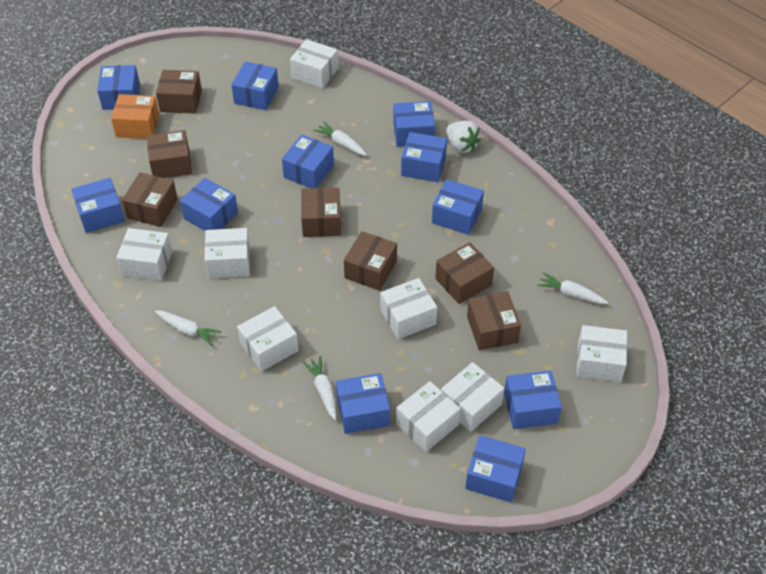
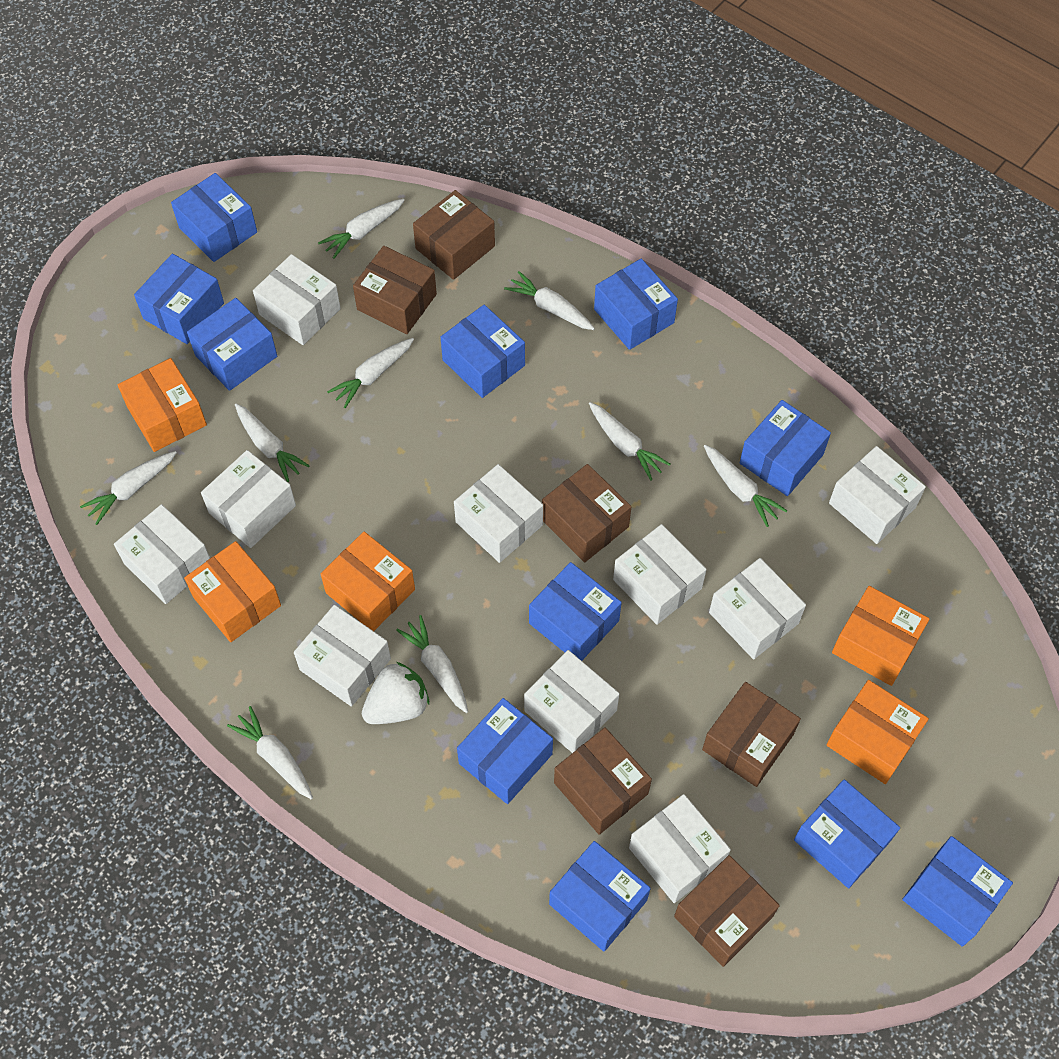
brown box: [122,172,178,227] [147,130,192,178] [156,70,202,114] [301,187,341,237] [344,231,397,291] [435,242,494,304] [467,291,521,350] = 7 -> [353,246,437,334] [413,190,495,280] [542,464,632,563] [554,727,652,835] [674,855,780,967] [702,682,801,787] = 6
orange box: [111,94,159,139] = 1 -> [118,358,207,452] [184,541,281,642] [321,532,415,631] [827,680,929,784] [832,586,929,686] = 5
white box: [116,228,172,281] [204,228,250,278] [237,306,299,372] [290,39,338,88] [380,278,437,339] [396,381,461,452] [441,362,504,432] [576,325,627,382] = 8 -> [114,504,210,604] [201,450,296,548] [253,254,341,345] [294,605,391,707] [454,464,543,563] [524,650,619,753] [613,524,707,625] [629,794,731,903] [709,558,806,659] [829,446,926,544] = 10
white carrot: [155,311,222,346] [302,356,337,420] [313,122,367,156] [537,272,609,304] = 4 -> [80,451,177,525] [227,706,313,799] [235,403,310,482] [318,199,405,259] [327,338,414,408] [396,615,468,713] [504,271,595,330] [589,402,671,481] [704,445,788,527] = 9

